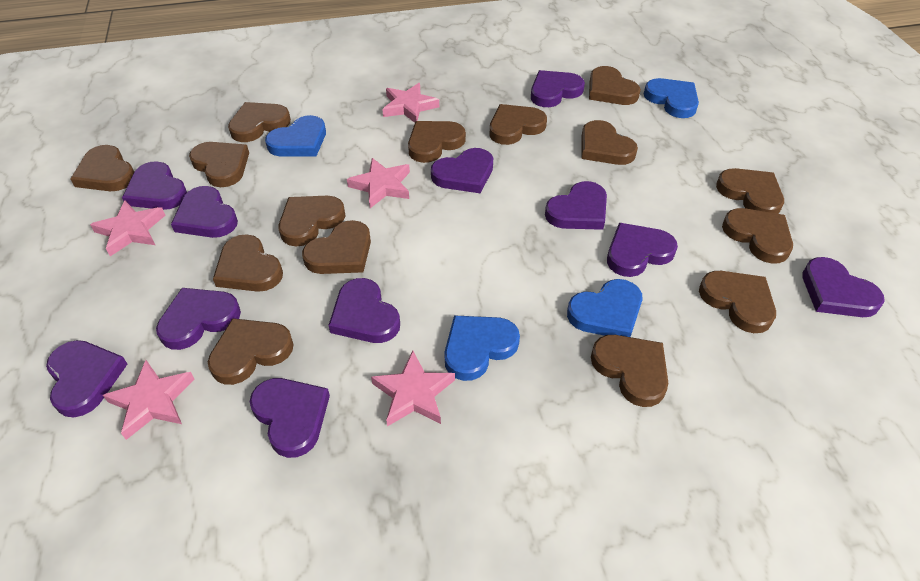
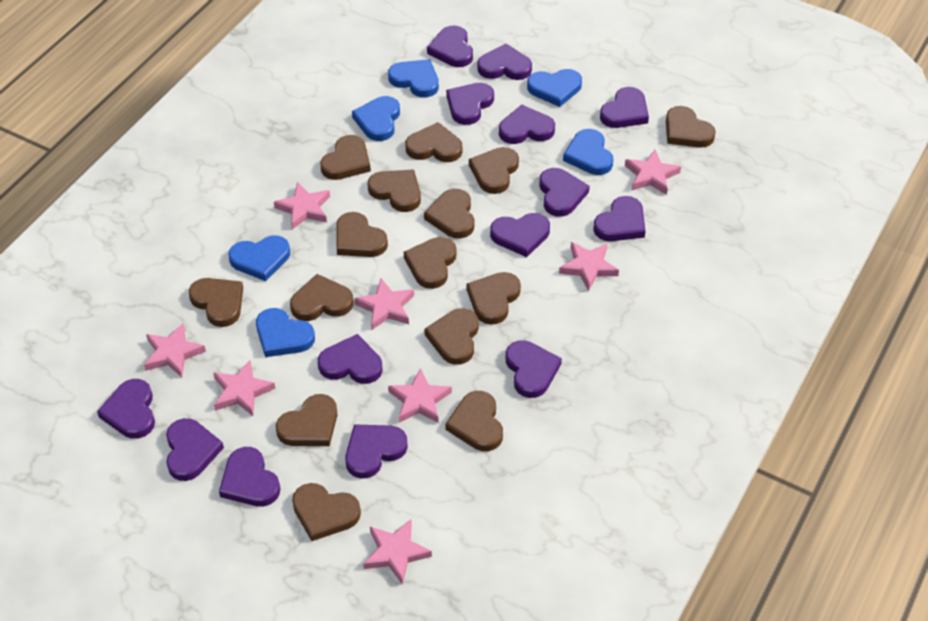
blue heart: [265,115,326,156] [444,315,520,381] [567,279,643,337] [644,78,699,118] = 4 -> [229,235,290,281] [256,308,315,357] [352,96,400,141] [388,59,439,98] [527,69,582,107] [563,129,614,175] = 6
pink star: [90,200,166,256] [103,360,194,440] [347,158,410,208] [371,351,455,426] [382,83,439,123] = 5 -> [144,323,206,377] [214,360,275,416] [274,182,330,229] [354,278,414,330] [363,519,432,585] [388,368,452,423] [559,242,619,291] [625,150,681,195] = 8
purple heart: [46,340,127,417] [122,161,187,210] [156,288,241,350] [171,186,238,238] [250,378,330,458] [328,278,400,343] [431,148,493,193] [531,70,585,107] [545,181,607,230] [607,223,678,277] [802,257,885,317] = 11 -> [97,379,155,439] [166,418,224,481] [219,447,281,506] [318,334,382,384] [345,424,408,479] [427,26,473,67] [446,83,494,125] [477,44,532,80] [490,213,550,257] [499,105,555,144] [506,340,562,398] [539,168,590,217] [593,196,645,241] [600,87,649,128] = 14

